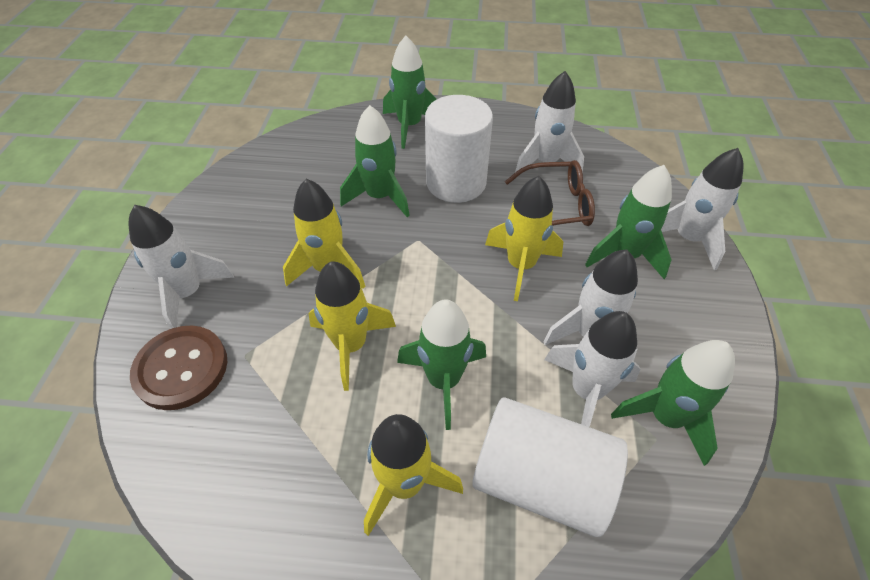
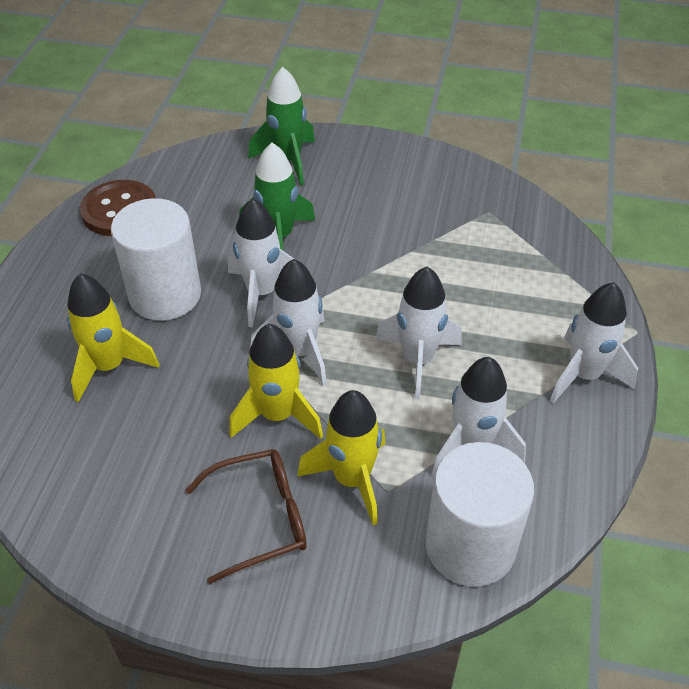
green rocket: [340,105,410,217] [383,36,437,149] [397,299,486,430] [585,165,672,279] [611,340,735,466] = 5 -> [239,143,315,251] [248,67,315,185] = 2
yellow rocket: [283,179,365,289] [308,261,396,391] [364,414,463,536] [485,176,563,301] = 4 -> [67,273,160,402] [229,324,323,439] [297,390,385,525] = 3

